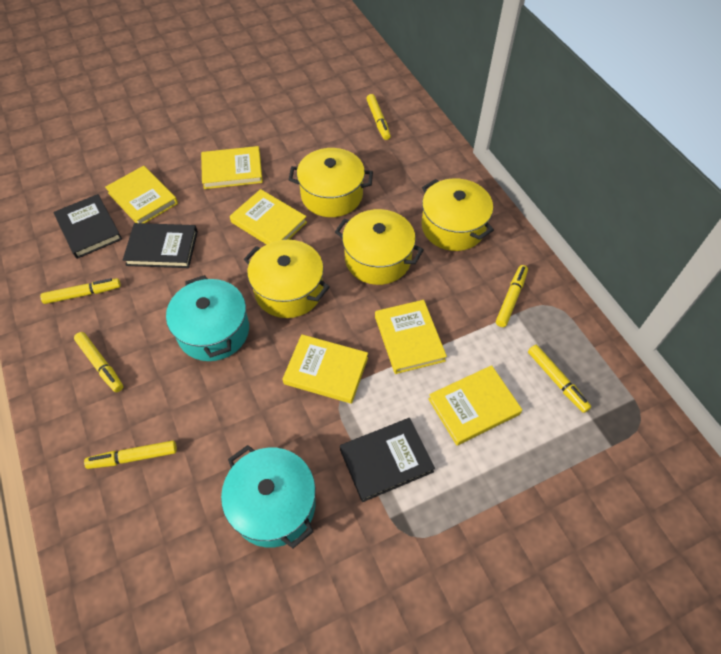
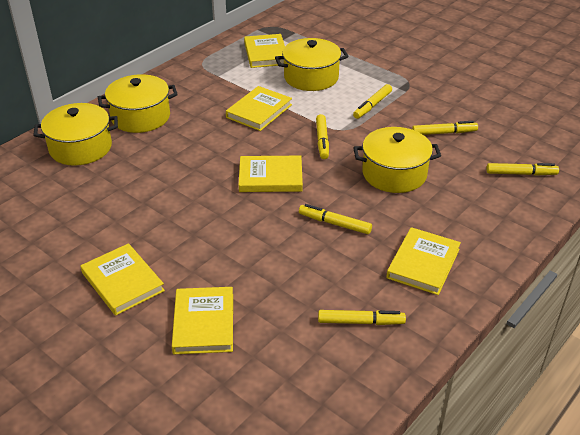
black book: [54,194,122,259] [123,223,198,268] [340,418,435,502] = 3 -> none = 0
turquoise pot: [166,275,249,361] [221,445,316,548] = 2 -> none = 0

